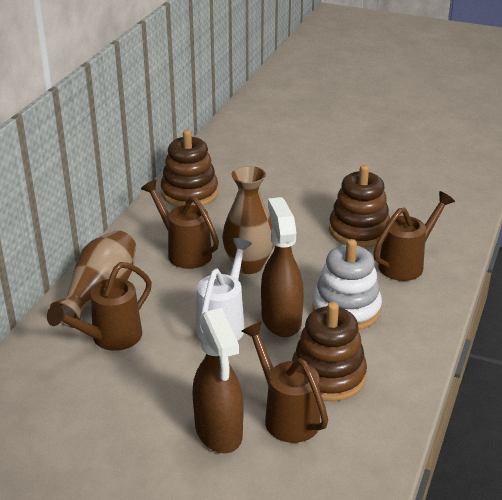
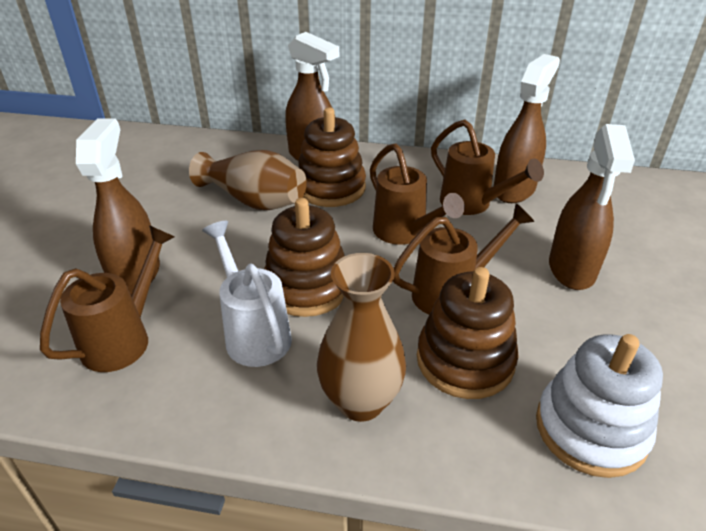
brown spray bottle: [192,308,244,453] [261,197,304,337] = 2 -> [76,118,160,294] [285,32,339,161] [494,54,560,203] [549,124,635,290] = 4

